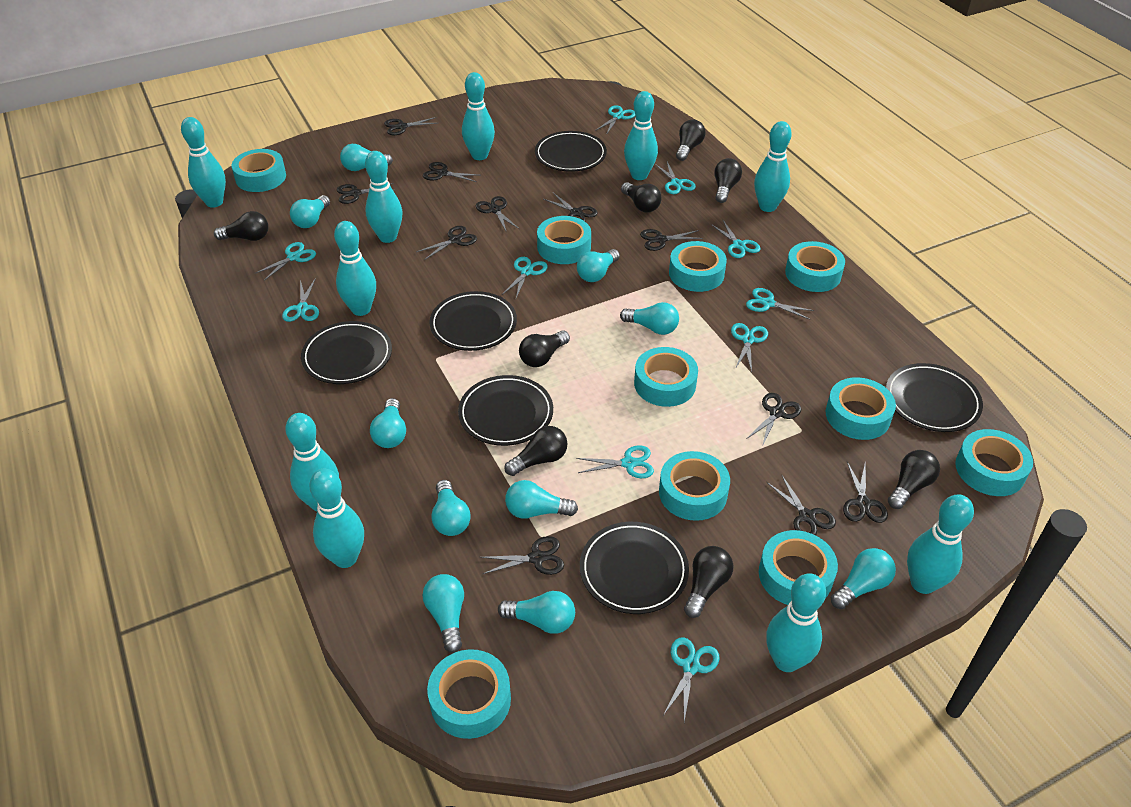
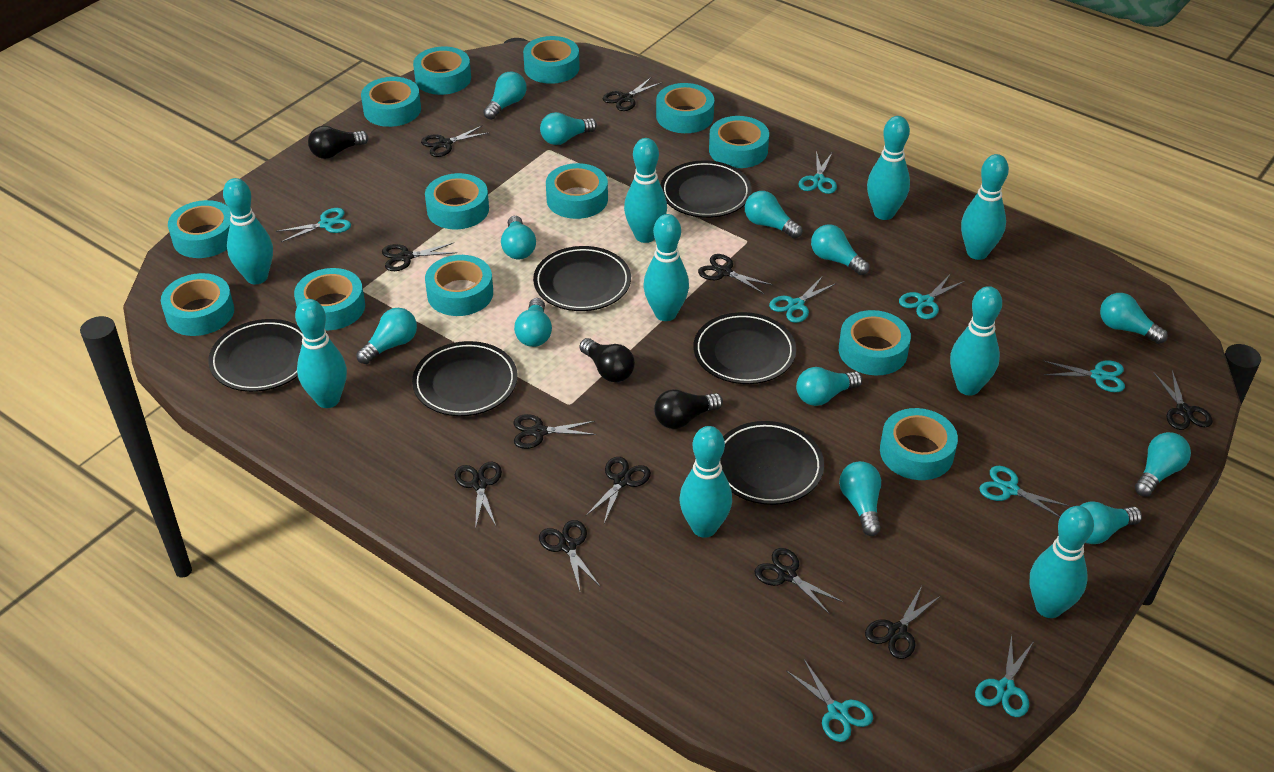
black light bulb: [214,211,268,241] [504,426,568,476] [519,331,570,367] [621,182,662,212] [676,119,705,161] [684,546,734,618] [714,158,742,203] [888,450,940,509] = 8 -> [308,126,368,159] [579,338,635,382] [654,389,723,429] = 3
turquoise bowling pin: [181,117,226,208] [285,413,339,511] [309,469,364,568] [334,221,376,316] [365,151,402,243] [462,72,495,160] [624,91,658,180] [754,121,792,212] [766,573,826,672] [907,494,974,594] = 10 -> [223,178,273,284] [295,299,347,408] [624,138,667,243] [644,214,689,321] [679,426,732,538] [867,116,910,220] [950,286,1002,395] [961,154,1009,260] [1030,506,1094,618] = 9
turquoise light bulb: [290,195,330,228] [340,144,393,171] [370,398,406,448] [422,574,464,653] [431,480,471,536] [498,591,575,634] [505,480,578,519] [577,249,620,282] [620,302,679,335] [831,548,896,609] = 10 -> [357,308,417,364] [483,71,527,120] [501,216,536,259] [514,298,552,347] [540,112,597,145] [745,191,802,239] [796,367,863,406] [811,225,869,275] [839,461,881,536] [1080,501,1142,544] [1100,293,1168,344] [1135,432,1191,497] = 12
turquoise scissors: [254,242,316,280] [282,278,319,322] [502,257,548,298] [576,445,654,478] [595,105,635,135] [654,162,696,194] [663,637,720,722] [711,220,761,258] [731,323,768,372] [746,288,814,320] = 10 -> [276,208,351,242] [769,276,837,323] [787,659,873,742] [798,151,837,194] [899,273,965,319] [975,635,1033,717] [979,466,1070,517] [1044,360,1125,392] = 8
turquoise tape: [232,149,286,192] [427,649,511,739] [537,216,591,264] [634,347,698,407] [659,451,730,521] [669,241,727,292] [759,530,838,605] [785,241,845,292] [826,377,896,440] [955,429,1033,496] = 10 -> [161,273,234,336] [168,200,231,258] [294,268,365,330] [361,77,421,127] [413,47,471,95] [425,173,489,229] [425,255,493,316] [523,36,580,84] [546,163,608,219] [656,83,714,133] [709,116,769,168] [839,310,911,375] [880,408,958,480] = 13

